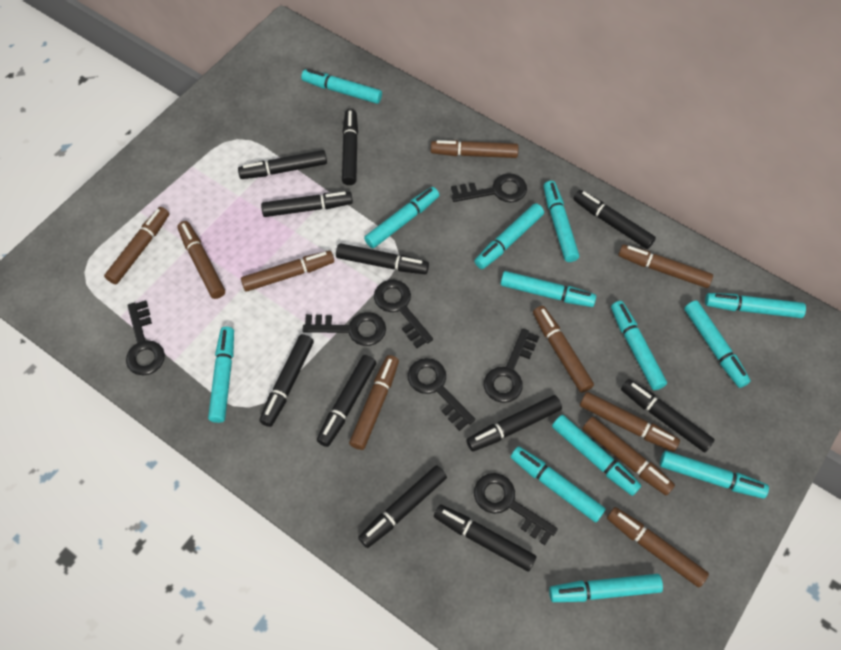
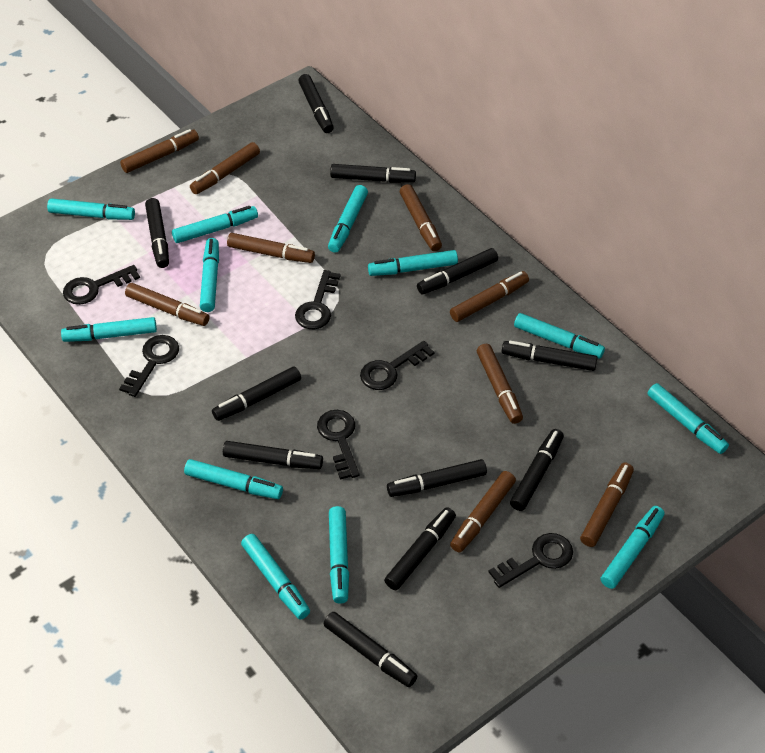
black key: [126,300,165,375] [302,312,386,346] [374,280,433,348] [408,358,475,431] [451,173,527,203] [474,473,558,545] [484,328,539,403] = 7 -> [63,265,140,305] [119,335,179,397] [295,270,341,329] [317,410,359,480] [360,341,434,390] [489,533,573,588] = 6
brown marker: [104,207,169,284] [177,221,225,299] [241,251,334,292] [349,355,399,450] [431,140,519,158] [533,306,594,393] [580,392,680,452] [583,417,675,496] [607,507,709,587] [618,245,713,288] = 10 -> [120,129,199,173] [125,283,210,326] [190,142,260,194] [227,233,315,263] [400,184,442,251] [450,271,529,322] [450,471,516,552] [477,344,523,424] [580,463,634,547] = 9
turquoise marker: [208,327,234,423] [301,69,382,104] [364,187,439,248] [474,203,544,269] [501,271,596,307] [511,446,606,522] [544,181,579,262] [549,574,663,602] [552,415,642,496] [611,301,667,390] [660,451,769,499] [684,300,751,388] [705,293,806,318] = 13 -> [47,198,135,220] [61,317,157,342] [172,206,258,243] [184,459,283,499] [200,238,219,312] [241,534,310,620] [328,185,368,253] [329,506,349,604] [368,250,458,276] [514,313,605,359] [600,506,665,589] [648,383,729,454] = 12

